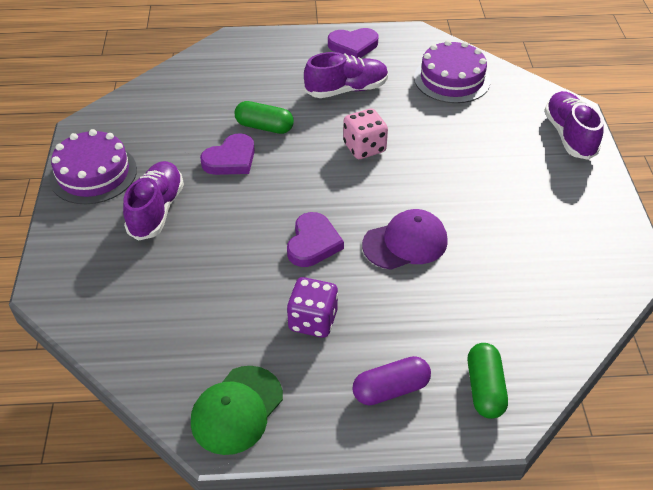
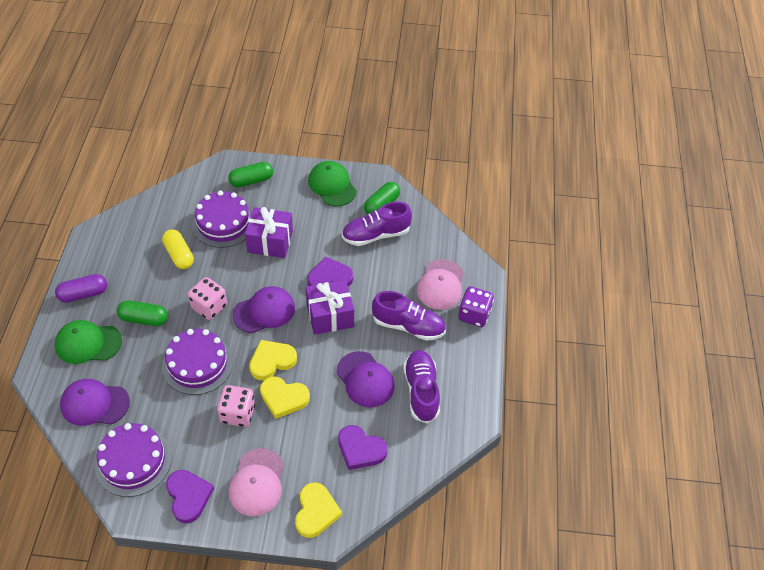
green cap: [191,366,283,455] = 1 -> [55,320,122,364] [308,161,357,206] = 2
green capsule: [234,101,294,134] [468,343,508,419] = 2 -> [117,300,168,326] [228,162,273,187] [364,182,400,214] = 3
pink cap: none = 0 -> [228,448,284,516] [417,259,464,310] = 2
pink dice: [343,109,388,159] = 1 -> [188,277,227,320] [217,385,255,427] = 2
purple cake: [49,129,137,204] [414,40,490,103] = 2 -> [95,423,172,497] [162,329,233,395] [192,190,252,248] = 3
purple cap: [362,209,448,270] = 1 -> [60,379,130,426] [232,286,295,333] [336,351,394,408] = 3
purple gift: none = 0 -> [245,207,293,258] [306,280,354,335] = 2
yellow capsule: none = 0 -> [162,229,194,269] = 1
yellow heart: none = 0 -> [249,340,297,380] [260,377,310,419] [295,482,342,538] = 3

